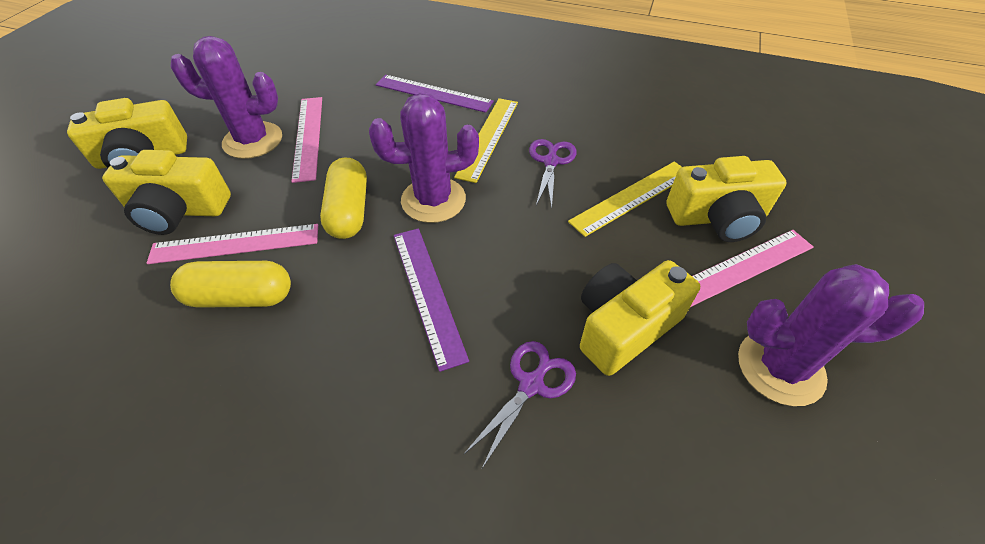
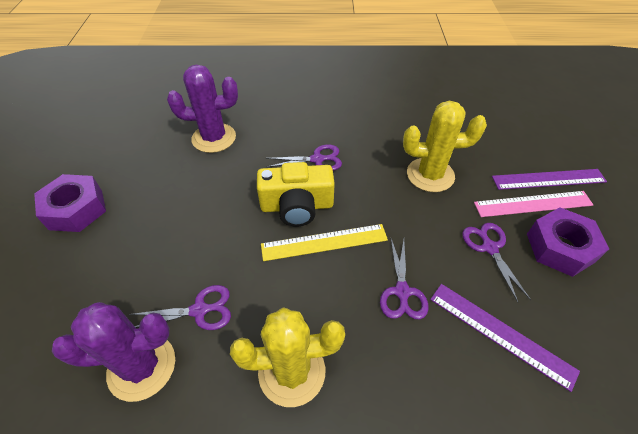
pink ruler: [147,224,318,264] [291,97,322,183] [690,230,813,307] = 3 -> [474,191,593,217] = 1
purple cactus: [170,36,282,159] [369,93,479,223] [738,264,924,406] = 3 -> [52,302,175,402] [167,65,238,153] = 2
purple nut: none = 0 -> [34,174,106,232] [527,207,609,277] = 2
purple scissors: [463,341,576,468] [529,139,577,209] = 2 -> [129,285,231,330] [266,145,342,171] [380,239,429,319] [462,223,531,302] = 4
yellow cactus: none = 0 -> [230,307,345,407] [403,101,487,192] = 2
yellow camera: [67,98,187,169] [102,150,231,235] [580,260,700,376] [667,156,787,242] = 4 -> [257,162,335,227] = 1
yellow capsule: [170,261,291,308] [320,157,367,239] = 2 -> none = 0
yellow ruler: [454,98,518,183] [568,162,682,237] = 2 -> [261,224,388,261] = 1

